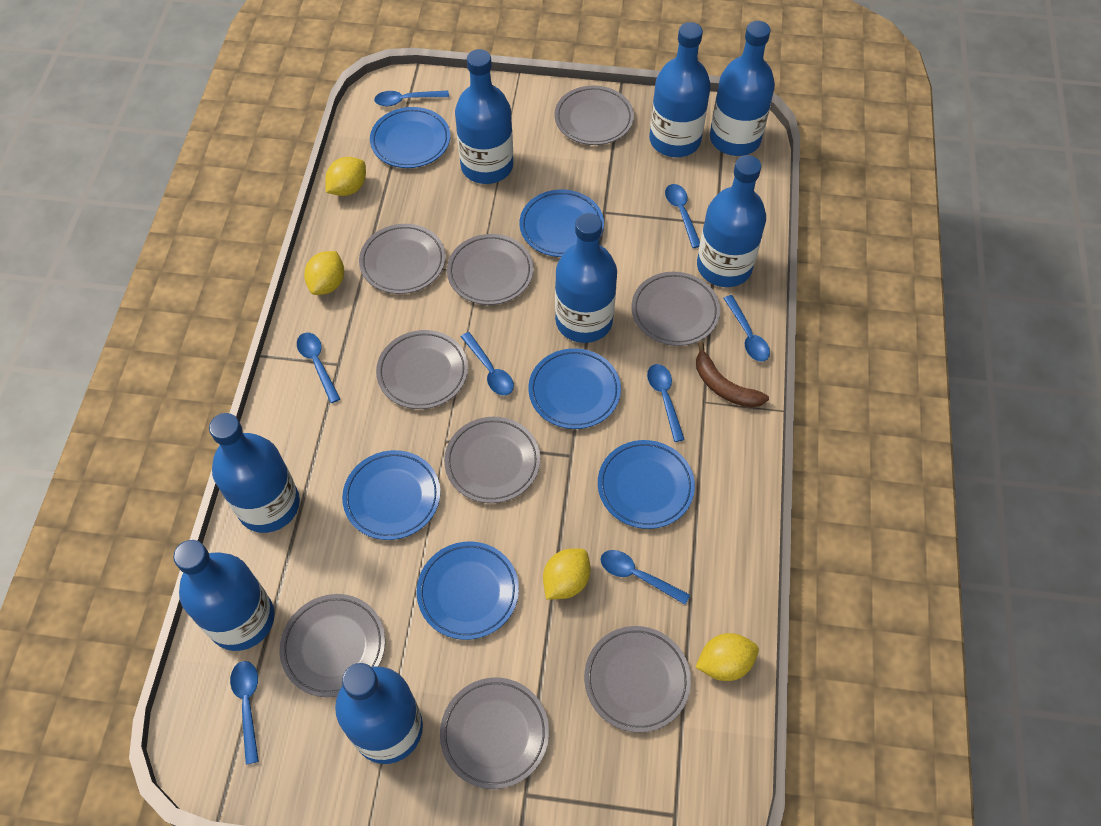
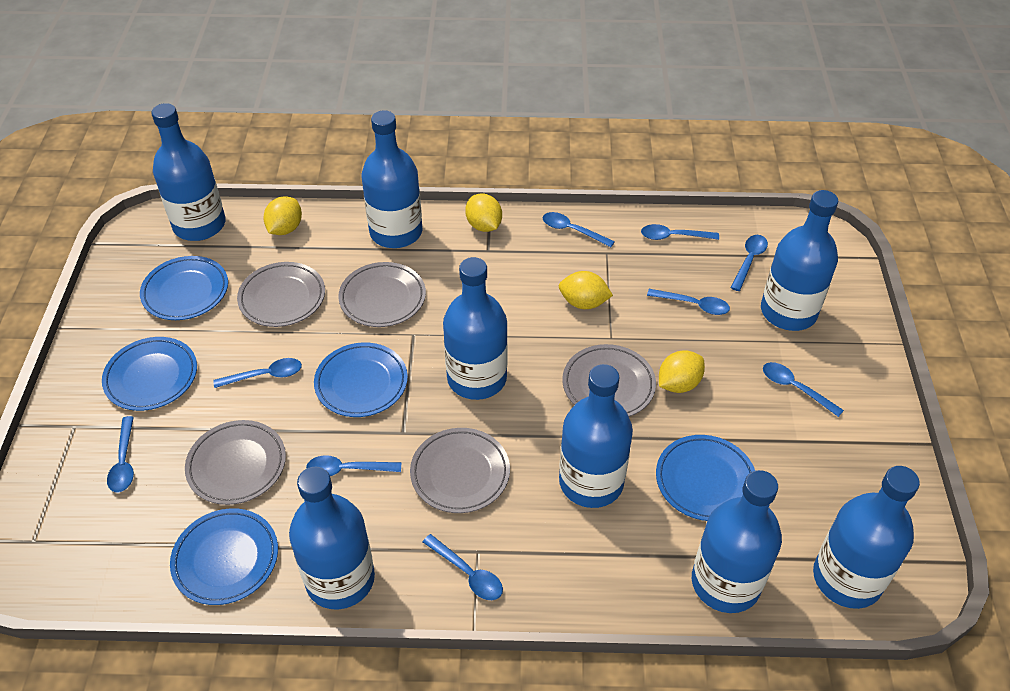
blue plate: [342,450,441,540] [370,107,450,168] [417,541,519,640] [520,190,604,257] [528,348,621,429] [598,440,695,529] = 6 -> [102,337,197,411] [140,256,228,320] [170,508,278,605] [314,343,408,417] [656,435,755,521] = 5
blue spoon: [230,661,259,765] [297,332,340,403] [374,91,449,106] [461,332,514,395] [600,550,690,605] [647,364,685,442] [665,184,700,248] [723,295,770,362] = 8 -> [107,416,134,492] [213,358,302,388] [306,455,401,476] [423,534,503,600] [542,212,615,247] [641,224,719,240] [647,289,730,315] [730,235,768,291] [763,362,844,417] = 9
brown banana: [696,341,769,408] = 1 -> none = 0
grey plate: [280,594,385,697] [359,224,446,294] [376,330,468,409] [440,678,549,789] [444,417,540,503] [447,234,534,305] [554,85,634,145] [584,626,691,733] [631,272,720,346] = 9 -> [185,420,286,505] [237,262,325,327] [338,262,426,327] [410,428,510,513] [562,344,656,417] = 5

